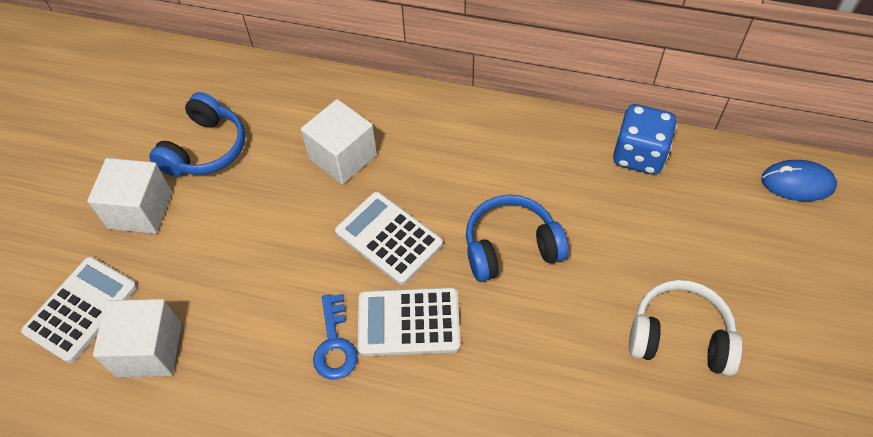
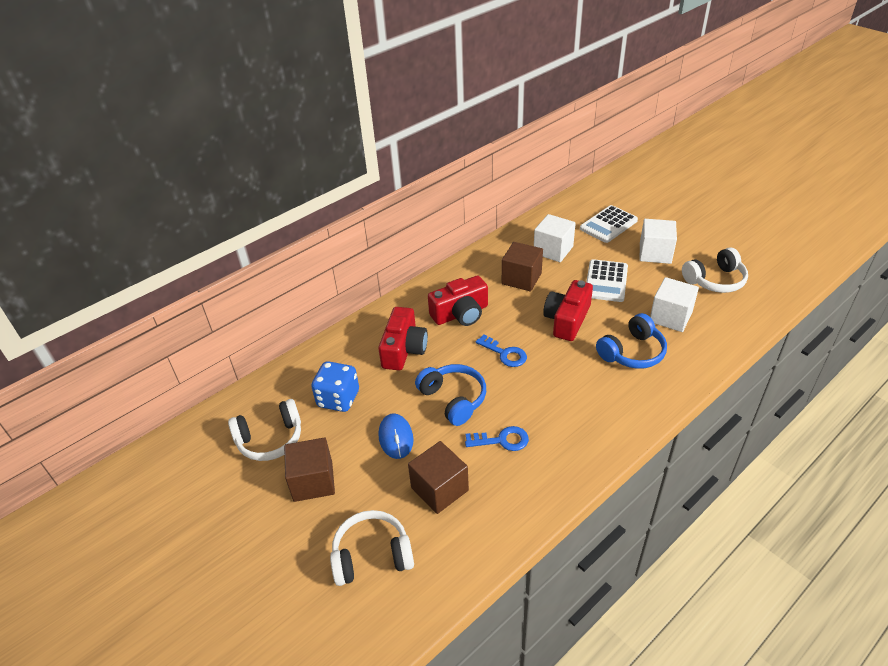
blue key: [313,294,358,380] = 1 -> [465,426,529,451] [476,334,527,367] = 2
brown cube: none = 0 -> [284,438,335,502] [408,441,469,514] [502,242,543,291] = 3
red camera: none = 0 -> [378,307,428,370] [428,275,488,326] [543,280,593,341] = 3
white calculator: [21,257,137,363] [335,192,443,285] [358,287,461,356] = 3 -> [580,205,638,243] [586,259,628,302] = 2
white headphones: [629,280,743,376] = 1 -> [228,399,301,461] [330,510,414,586] [682,247,748,293] = 3

